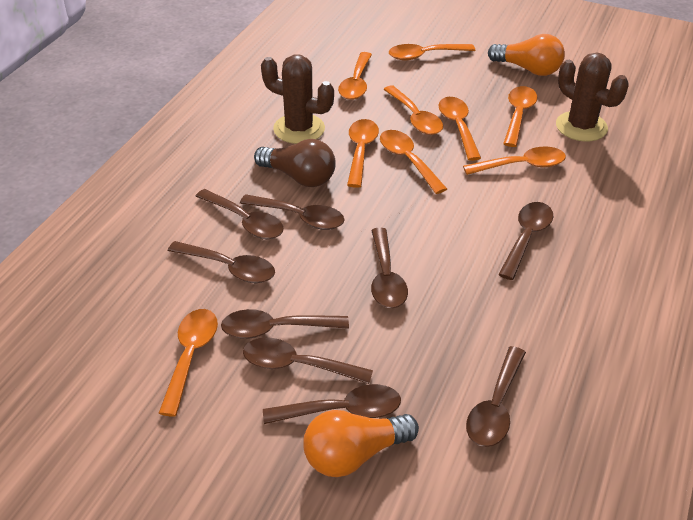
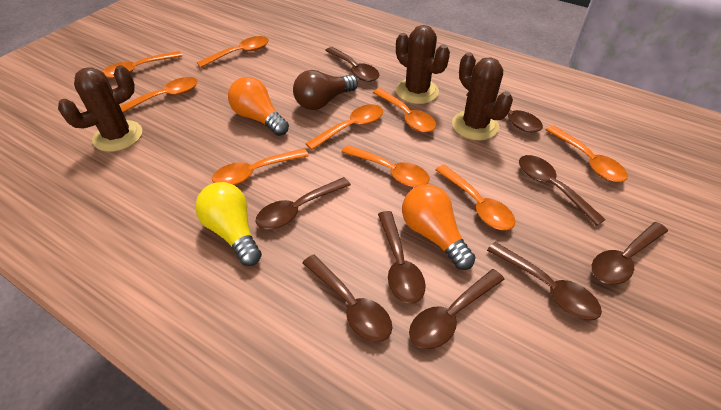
brown cactus: [261,54,334,144] [556,53,629,142] = 2 -> [58,65,142,152] [396,25,450,104] [452,52,513,141] = 3
yellow light bulb: none = 0 -> [195,182,262,266] = 1

